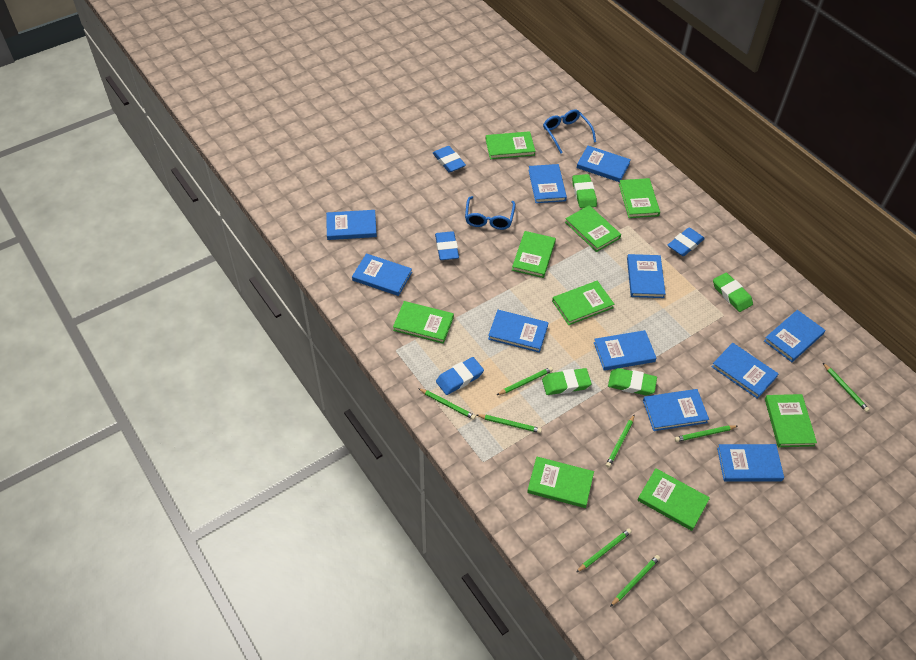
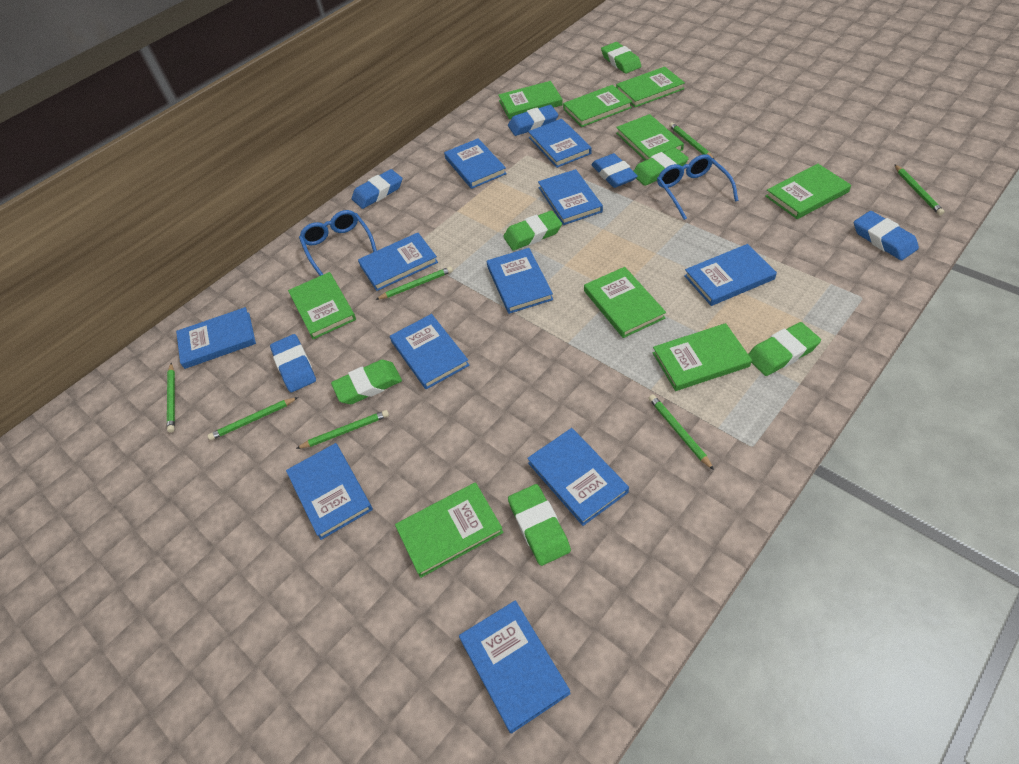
blue eraser: [433,146,466,173] [435,231,459,260] [436,357,484,395] [668,227,705,256] = 4 -> [270,334,316,392] [352,169,402,209] [508,105,558,136] [591,153,638,188] [854,211,919,260] = 5
green eraser: [542,368,592,395] [572,174,597,208] [608,368,657,395] [713,272,753,312] = 4 -> [331,360,402,404] [503,210,562,250] [508,484,571,566] [601,42,641,74] [634,148,689,186] [748,322,821,376] = 6
green pencil: [418,388,476,420] [477,414,542,433] [497,367,553,395] [577,528,632,572] [606,414,635,468] [610,555,660,607] [675,425,738,442] [823,363,870,412] = 8 -> [167,363,175,433] [208,397,298,440] [296,410,389,449] [375,266,453,300] [649,394,714,470] [669,122,714,159] [894,164,945,215] = 7

